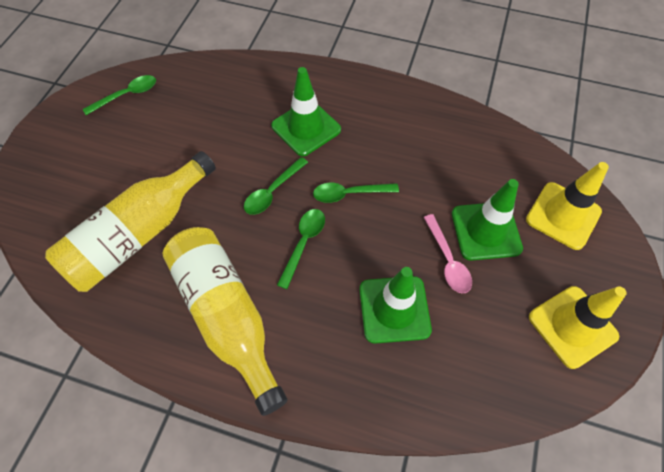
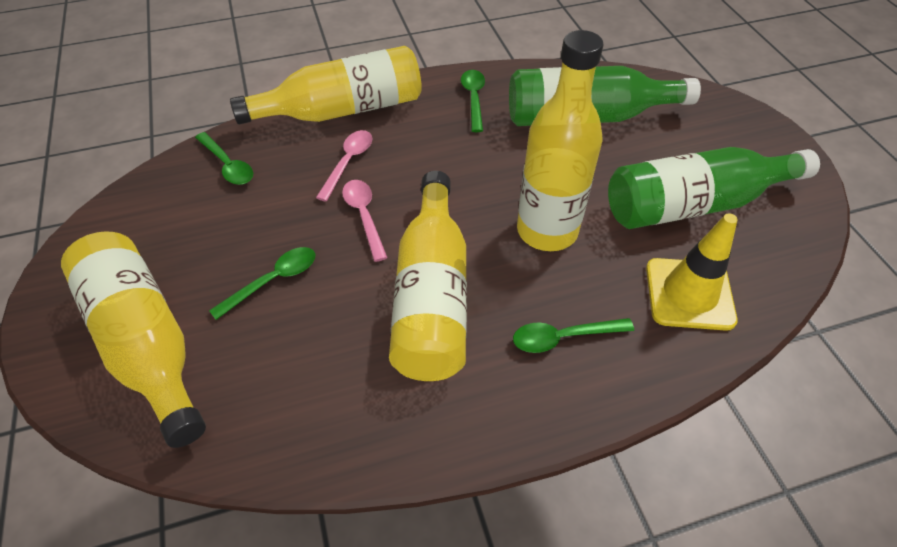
green bottle: none = 0 -> [509,66,701,126] [608,147,820,229] = 2
green traffic cone: [271,67,341,156] [359,267,432,344] [452,179,523,261] = 3 -> none = 0
pink spoon: [423,214,472,293] = 1 -> [316,130,372,202] [342,180,388,262] = 2
yellow bottle: [45,151,216,292] [162,227,288,416] = 2 -> [61,231,206,448] [230,46,422,124] [389,171,467,381] [517,30,603,251] = 4
yellow traffic cone: [526,162,609,250] [529,286,626,369] = 2 -> [646,213,738,331] = 1

